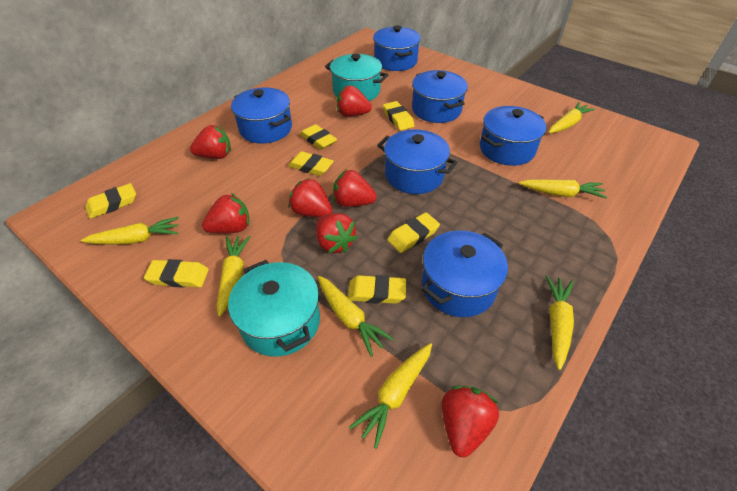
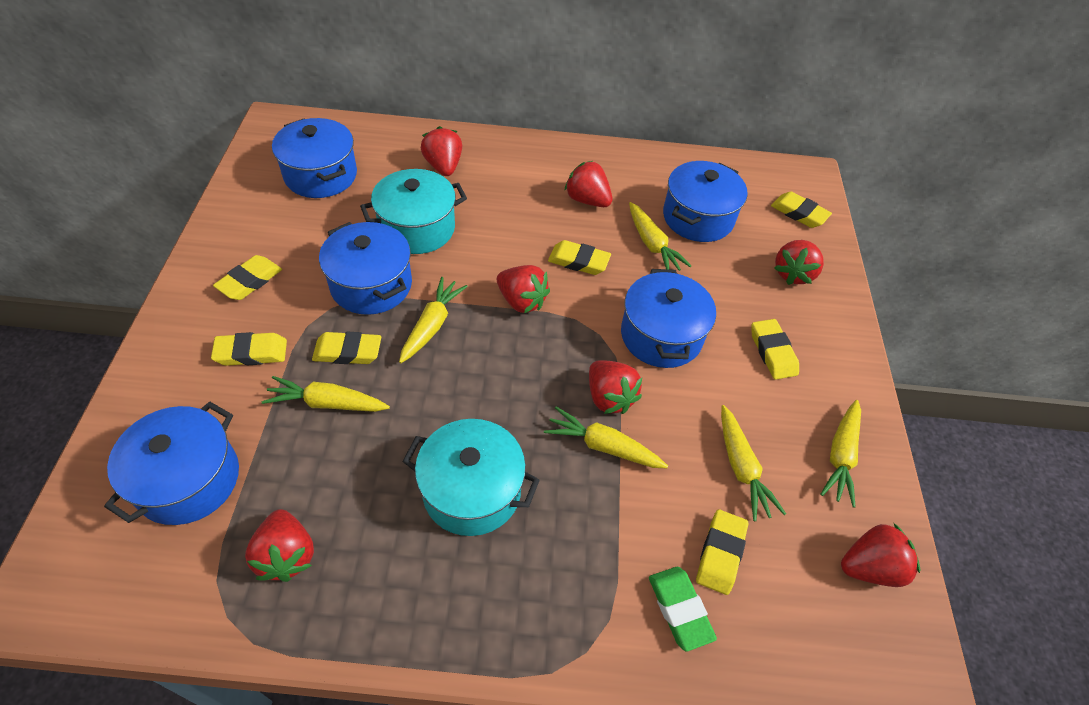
blue pot: [231,87,292,144] [373,25,421,71] [377,129,457,194] [412,70,468,123] [422,230,508,317] [480,106,546,166] = 6 -> [104,401,239,525] [272,118,357,198] [319,222,412,315] [621,269,716,368] [663,161,748,242] = 5
green eraser: none = 0 -> [649,567,717,651] = 1
yellow carrot: [81,217,179,245] [216,236,251,317] [318,276,394,357] [349,343,432,449] [519,180,607,199] [546,275,574,370] [548,102,595,133] = 7 -> [262,376,390,412] [399,277,468,363] [544,407,668,468] [629,202,691,271] [721,405,786,521] [821,400,861,508] = 6

